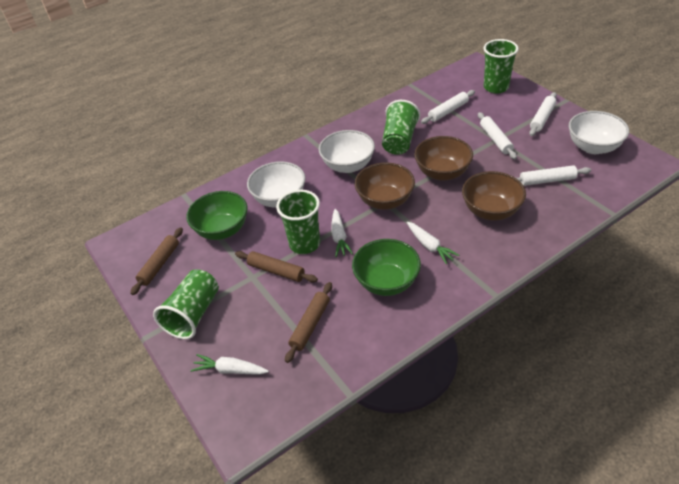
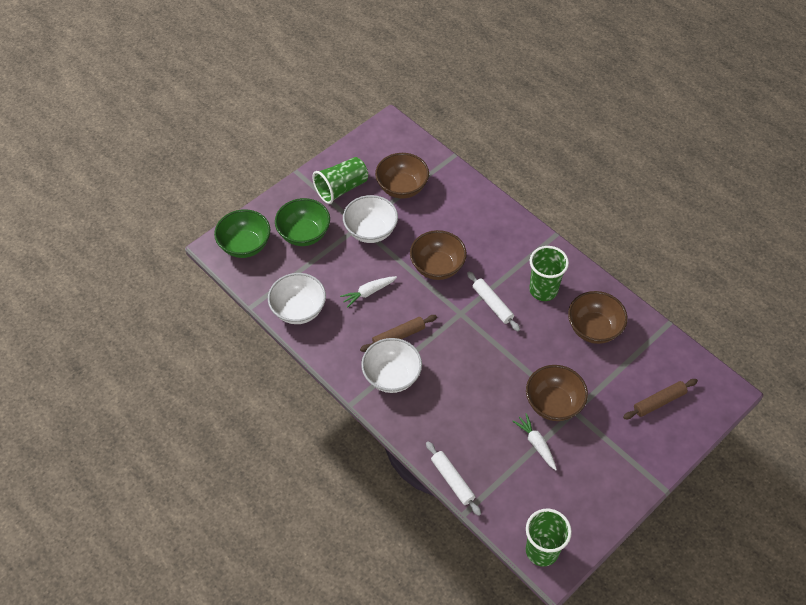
brown bowl: [355,162,415,210] [414,136,473,181] [462,171,526,220] = 3 -> [375,153,429,199] [410,230,467,280] [526,365,588,421] [568,291,628,344] = 4
brown rolling pin: [130,227,183,295] [235,251,318,283] [285,282,332,363] = 3 -> [360,315,437,352] [623,379,698,419] = 2
green cup: [153,269,219,339] [276,190,320,254] [382,100,420,155] [483,39,519,94] = 4 -> [312,157,368,204] [526,508,572,566] [529,246,569,301] = 3
white carrot: [191,354,269,375] [331,209,353,257] [407,222,459,264] = 3 -> [340,276,397,308] [513,413,557,470] = 2
white rolling pin: [421,90,475,124] [478,112,517,159] [516,165,591,186] [529,92,557,136] = 4 -> [426,441,481,516] [467,272,520,331] = 2

